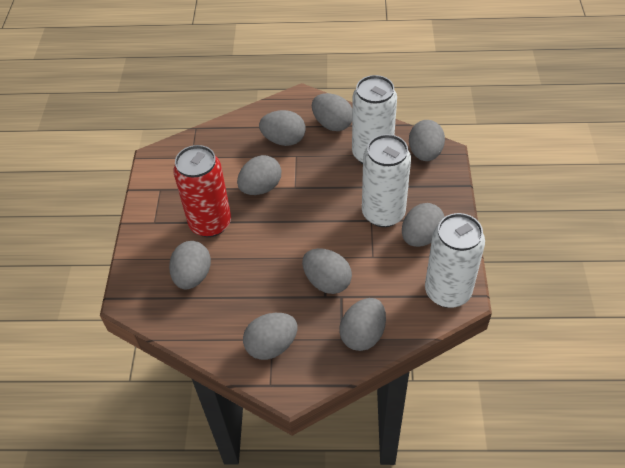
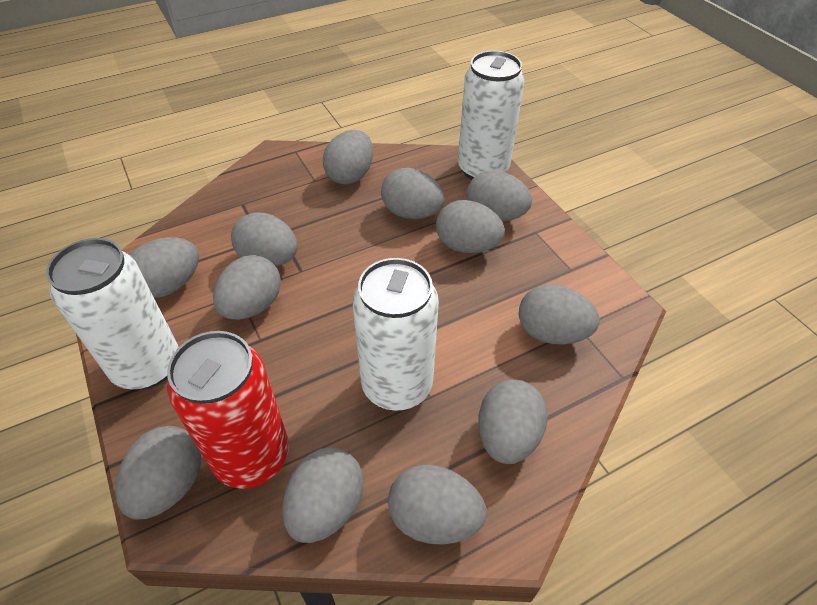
grey egg: [169,241,211,289] [237,155,281,195] [243,313,298,360] [259,110,306,146] [302,248,352,294] [312,93,352,131] [339,298,386,351] [402,203,445,247] [409,120,445,161] = 9 -> [115,426,201,519] [130,237,199,298] [213,255,281,320] [231,212,298,266] [282,447,363,543] [323,130,373,184] [381,168,444,219] [388,465,487,545] [436,200,505,253] [466,170,532,222] [478,380,548,464] [519,284,600,344] = 12

